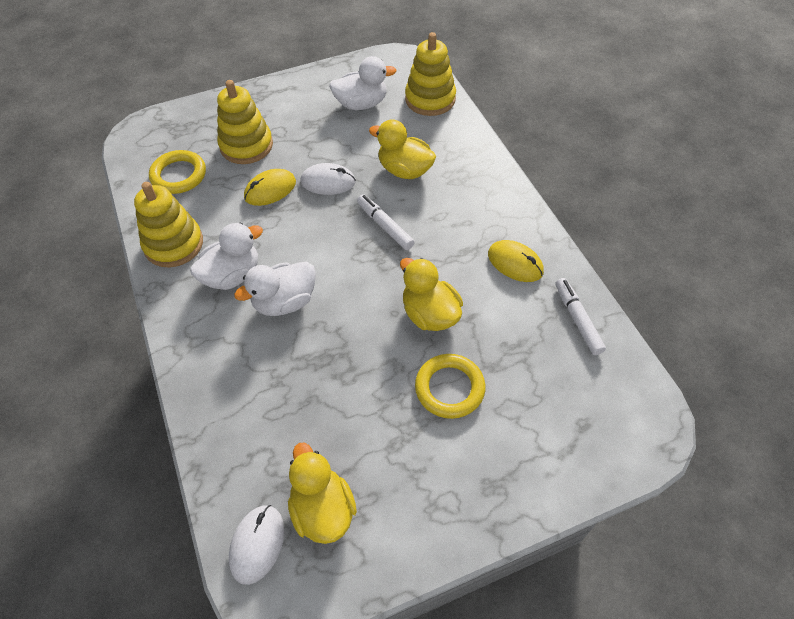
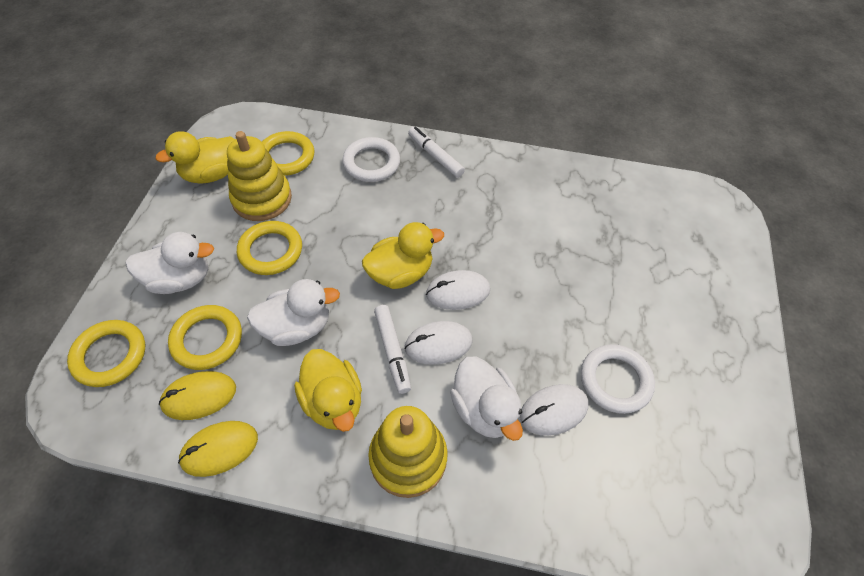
white mouse: [229,505,284,585] [300,163,356,195] = 2 -> [404,321,473,365] [426,270,490,310] [520,384,589,436] = 3
white ring: none = 0 -> [342,137,400,182] [581,344,655,414] = 2
yellow ring: [149,150,206,194] [415,354,486,419] = 2 -> [67,320,145,387] [168,305,242,370] [237,221,302,275] [262,131,314,176] = 4
yellow stacking toy: [134,182,203,267] [217,80,273,164] [405,32,456,116] = 3 -> [227,131,292,221] [368,406,448,498] = 2

